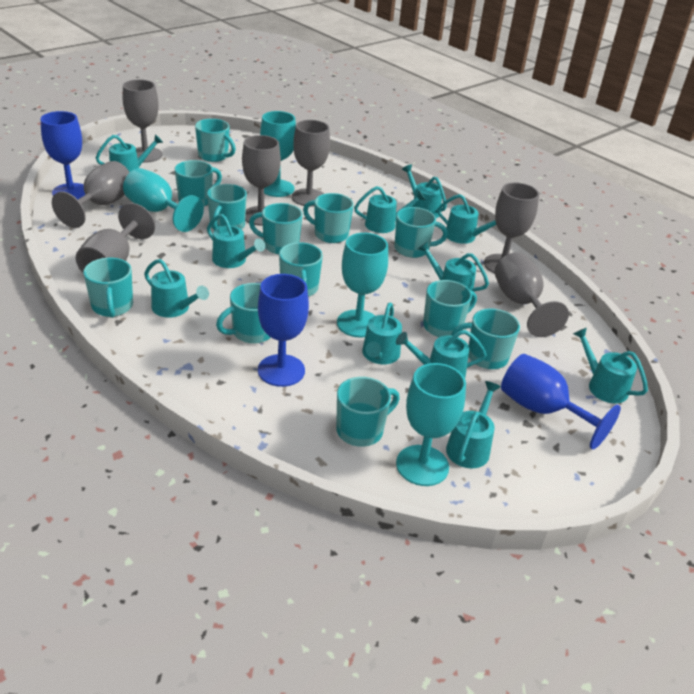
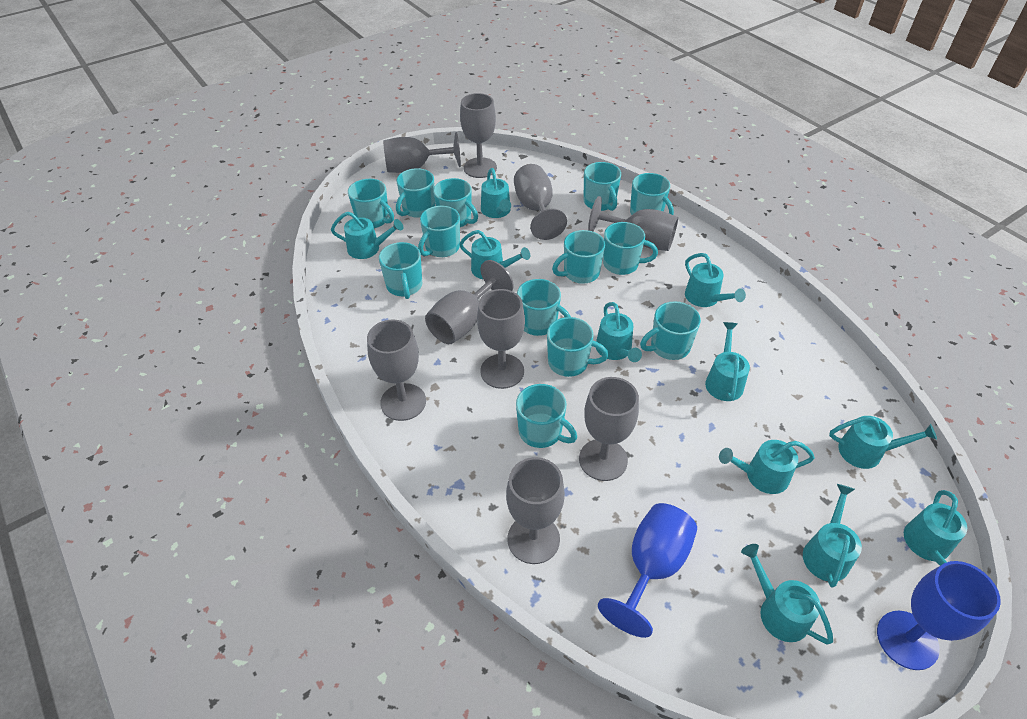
blue goblet: [40,111,86,200] [258,274,309,387] [501,354,621,450] = 3 -> [598,503,697,638] [877,561,1001,670] = 2
grey goblet: [52,161,130,228] [76,203,155,273] [123,79,162,163] [242,135,281,226] [292,120,330,207] [484,182,539,273] [495,252,569,337] = 7 -> [367,320,426,421] [383,132,461,173] [425,260,514,344] [460,93,497,178] [477,289,525,389] [506,457,565,564] [514,164,567,240] [579,377,639,481] [588,196,678,251] = 9
turquoise goblet: [123,168,204,232] [260,111,296,197] [337,233,388,338] [396,363,466,486] = 4 -> none = 0
turquoise mug: [83,258,133,318] [175,160,222,206] [195,119,236,162] [207,184,247,230] [216,283,271,344] [249,203,302,254] [279,242,323,297] [303,193,354,243] [336,377,400,447] [394,207,448,258] [423,280,477,337] [451,308,520,369] = 12 -> [348,179,394,228] [379,242,422,299] [396,168,435,218] [418,206,460,257] [433,178,478,227] [516,384,577,448] [517,279,571,336] [547,317,608,377] [552,230,605,284] [583,162,621,211] [603,222,658,275] [630,173,674,215] [640,301,701,360] = 13

